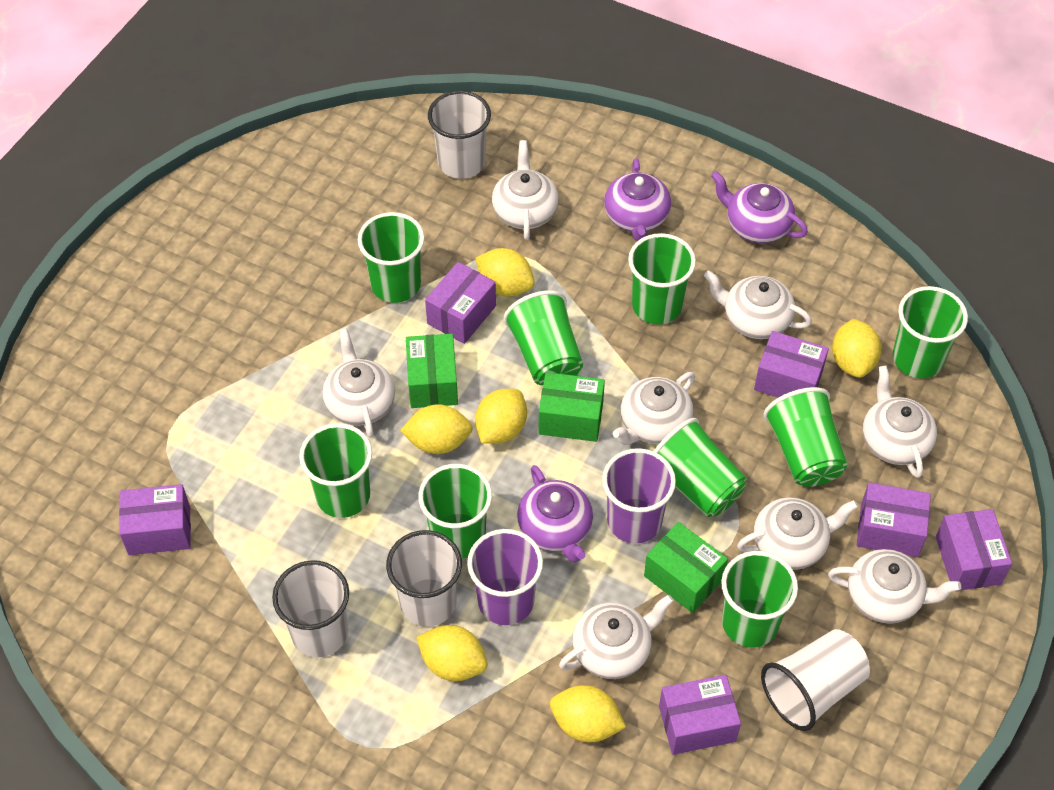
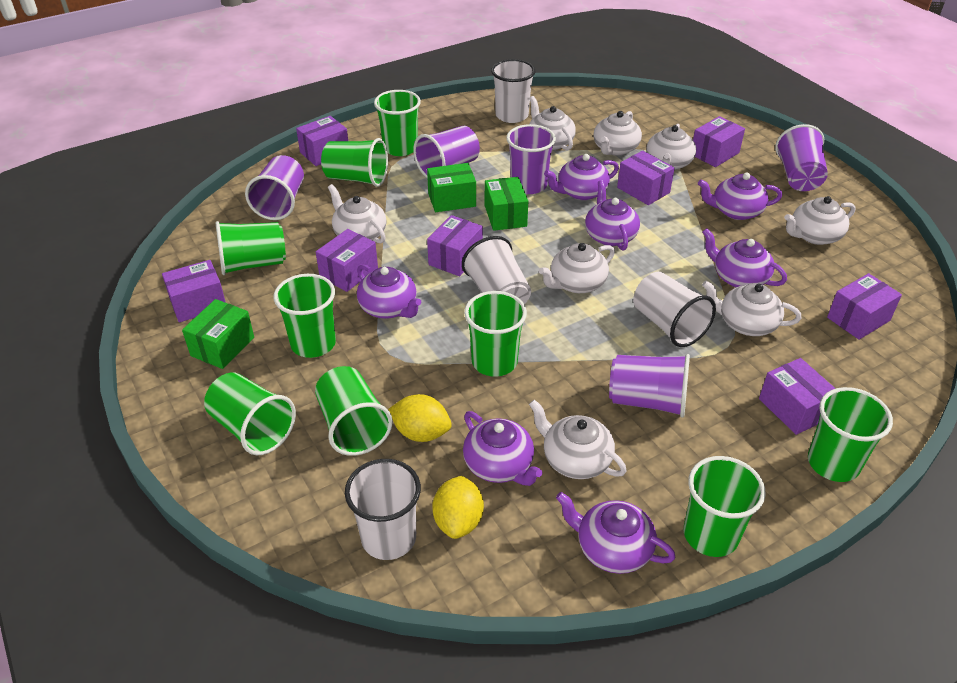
purple box: [119,484,191,555] [425,262,496,344] [659,675,741,755] [754,331,829,398] [857,482,931,557] [936,509,1012,591] = 6 -> [162,260,226,322] [296,116,348,166] [316,229,378,292] [427,215,483,276] [617,151,675,205] [693,116,745,167] [759,358,836,435] [827,273,902,340] = 8
purple cup: [467,529,543,625] [602,448,676,544] = 2 -> [245,155,304,220] [413,126,480,178] [506,124,556,194] [609,354,690,417] [775,124,828,191] = 5
purple teapot: [517,465,593,562] [604,158,671,241] [711,171,808,243] = 3 -> [357,264,421,319] [463,411,542,486] [544,154,619,200] [556,492,675,574] [585,180,640,251] [698,173,782,220] [702,228,787,288] = 7
yellow lemon: [400,404,473,454] [416,625,487,681] [475,248,535,297] [475,389,527,444] [550,685,626,742] [832,319,882,378] = 6 -> [388,394,452,442] [432,476,484,539] = 2

